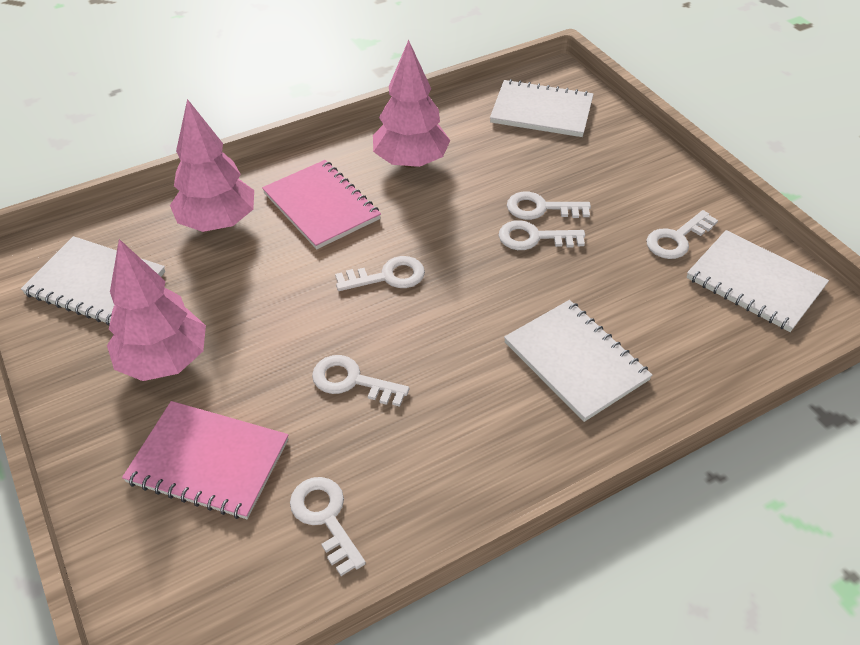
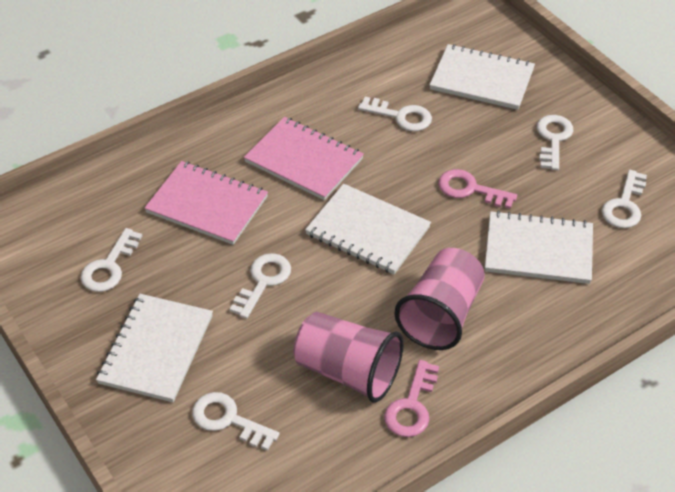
pink cup: none = 0 -> [293,312,404,403] [394,248,485,350] = 2
pink key: none = 0 -> [384,360,439,437] [438,169,517,209] = 2
pink tree: [107,239,206,381] [170,99,254,232] [373,40,450,168] = 3 -> none = 0

